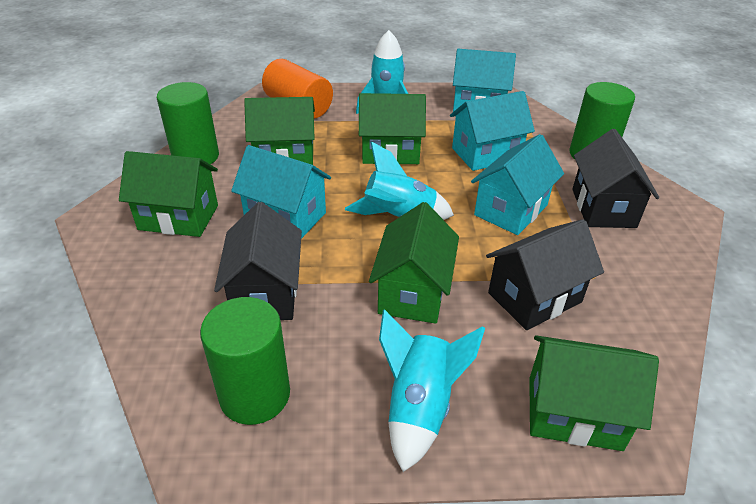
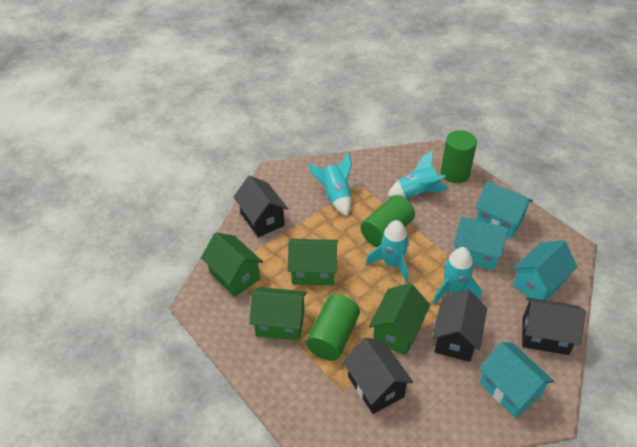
black house: [214,202,302,320] [486,219,604,330] [572,129,659,228] = 3 -> [233,176,288,237] [342,338,413,414] [432,289,487,362] [522,297,586,355] = 4
green house: [119,151,218,237] [244,97,315,165] [359,93,426,164] [369,202,459,324] [529,336,659,451] = 5 -> [201,232,263,297] [249,287,307,340] [288,239,338,286] [369,283,430,355] = 4
orange cylinder: [262,59,333,119] = 1 -> none = 0
turquoise rocket: [345,142,454,220] [356,30,408,114] [379,309,485,472] = 3 -> [308,152,352,216] [366,220,409,283] [387,150,449,198] [433,247,481,304] = 4

